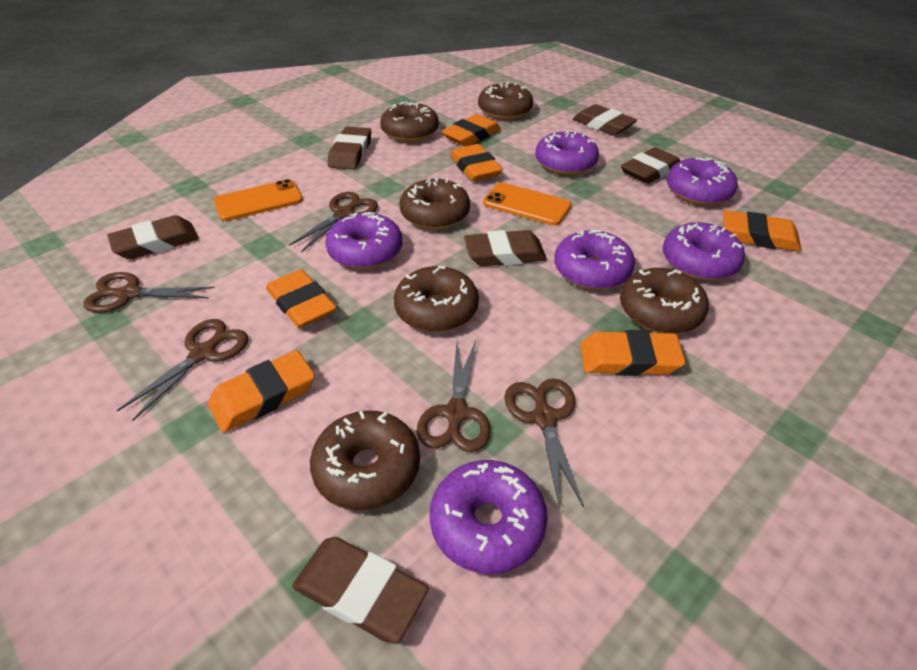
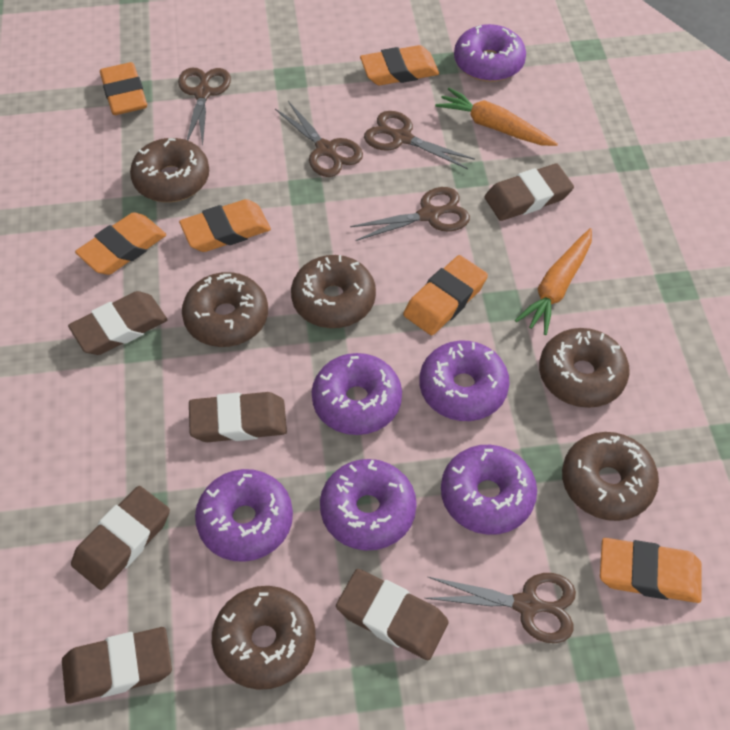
orange carrot: none = 0 -> [435,88,558,146] [515,228,592,335] = 2
orange phone: [214,179,303,221] [483,183,572,226] = 2 -> none = 0

